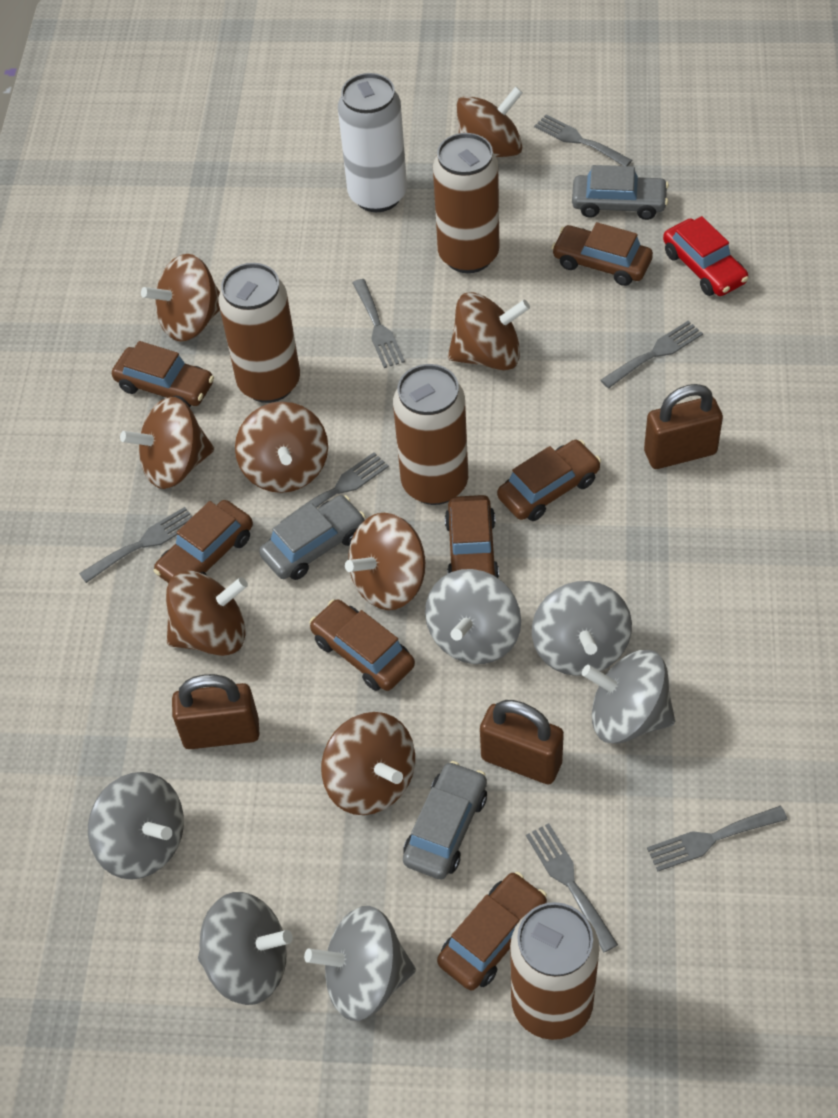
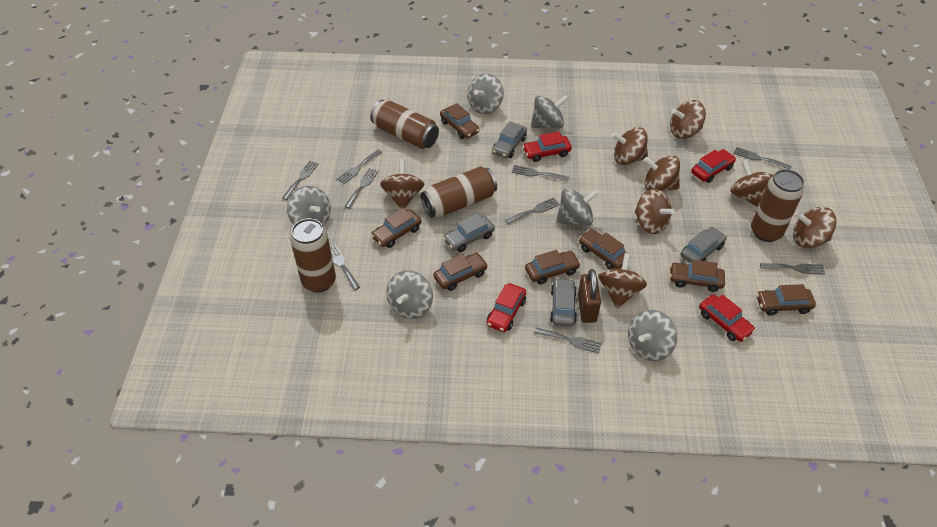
brown padlock: [172,674,259,749] [480,700,564,784] [644,384,723,469] = 3 -> [578,269,601,323] = 1
grey car: [259,495,366,580] [403,761,487,880] [572,165,669,220] = 3 -> [443,213,495,252] [492,121,527,158] [550,278,577,327] [680,227,727,263] = 4
grey fork: [79,507,193,583] [280,452,389,523] [353,279,405,368] [526,823,618,953] [534,115,632,166] [600,320,703,388] [647,806,787,872] = 7 -> [282,160,319,200] [330,244,360,290] [336,149,382,184] [344,168,379,209] [505,197,560,225] [512,165,569,181] [534,327,602,354] [734,147,792,170] [760,263,825,274] = 9
red car: [663,216,749,296] = 1 -> [486,283,526,332] [523,132,572,162] [691,149,736,183] [699,294,755,342] = 4
white can: [338,73,407,212] = 1 -> none = 0

